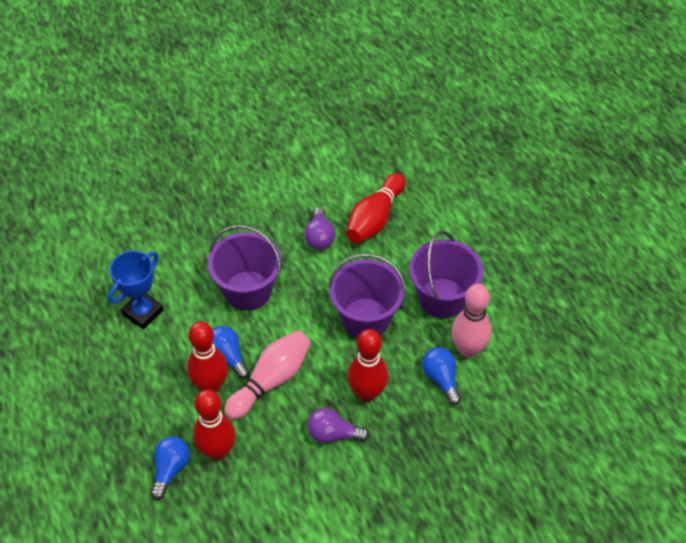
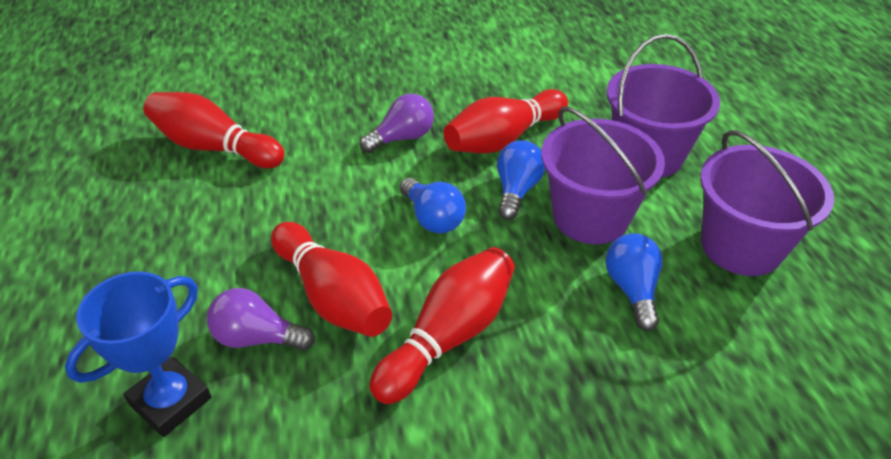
pink bowling pin: [224,330,311,419] [451,284,491,358] = 2 -> none = 0

